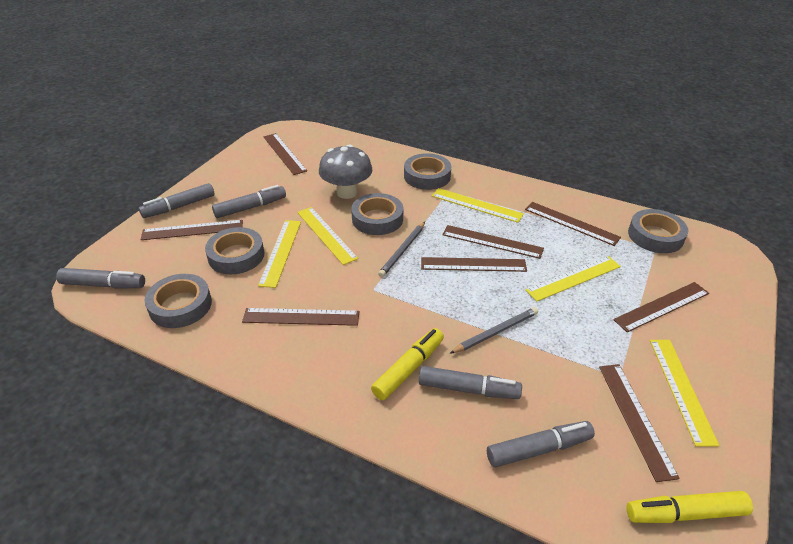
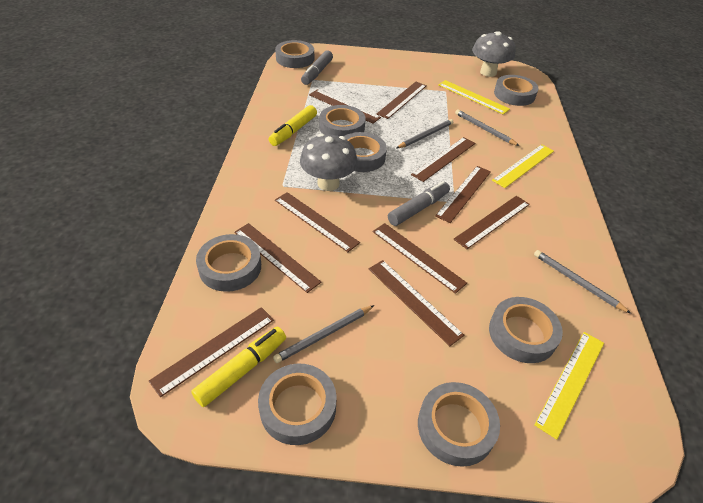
brown ruler: [140,220,243,240] [242,308,359,326] [263,133,307,175] [421,257,527,272] [442,225,544,259] [525,202,621,246] [599,364,680,482] [613,282,709,332] = 8 -> [149,307,274,397] [234,223,321,293] [275,192,360,252] [309,89,381,124] [369,260,464,346] [373,223,467,294] [377,82,427,119] [411,137,475,182] [435,166,491,223] [453,196,530,249] = 10
grey marker: [56,268,145,289] [139,183,215,218] [212,185,286,218] [419,366,522,399] [487,421,595,467] = 5 -> [301,51,333,85] [388,181,450,226] = 2
grey mushroom: [319,144,372,199] = 1 -> [300,134,358,191] [472,31,516,77] = 2
grey pencil: [378,222,425,277] [449,307,538,354] = 2 -> [273,305,374,363] [397,119,453,148] [455,110,519,146] [534,250,631,314] = 4
grey tape: [145,274,212,328] [205,227,265,274] [351,193,403,235] [404,153,451,190] [628,209,688,253] = 5 -> [196,234,261,292] [258,364,337,445] [275,40,314,68] [319,105,365,136] [344,132,387,172] [418,382,500,467] [489,297,563,363] [494,75,539,106] = 8
yellow ruler: [258,220,301,288] [297,207,358,265] [432,188,524,223] [525,256,621,302] [650,340,719,447] = 5 -> [438,80,510,114] [492,144,554,188] [534,332,604,440] = 3

